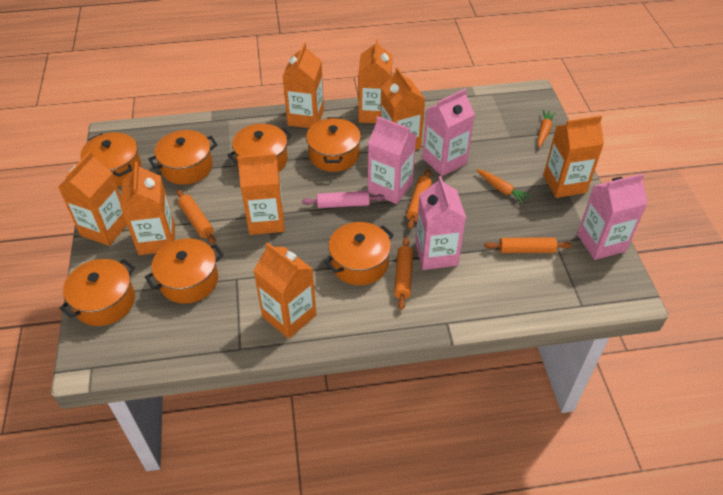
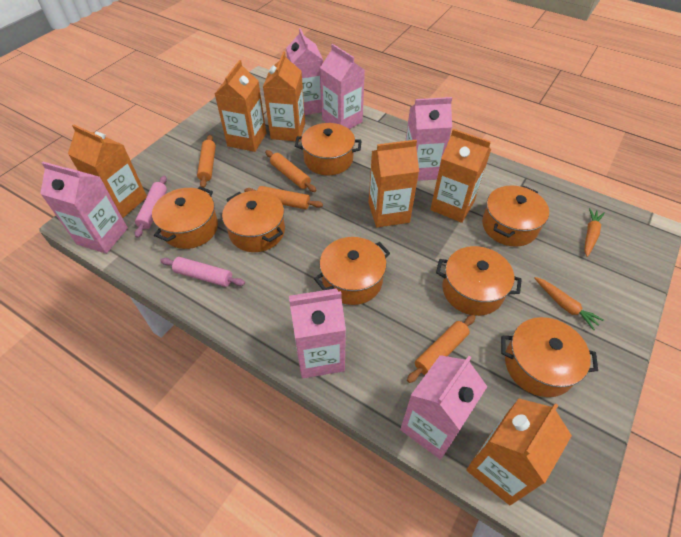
orange carton: [58,152,127,246] [120,162,175,255] [237,153,285,235] [253,242,316,339] [282,43,324,128] [358,39,392,123] [380,67,425,150] [543,115,604,198] = 8 -> [68,124,147,218] [215,60,266,152] [263,52,305,142] [369,140,419,227] [430,129,491,223] [466,399,572,505] = 6
pink carton: [368,116,416,204] [415,176,466,270] [422,89,475,176] [577,174,648,260] = 4 -> [40,162,128,254] [286,28,323,115] [289,288,346,379] [320,44,365,129] [400,355,487,460] [406,97,452,181] = 6
pink rolling pin: [302,191,384,208] = 1 -> [135,176,167,238] [160,257,245,287] = 2

